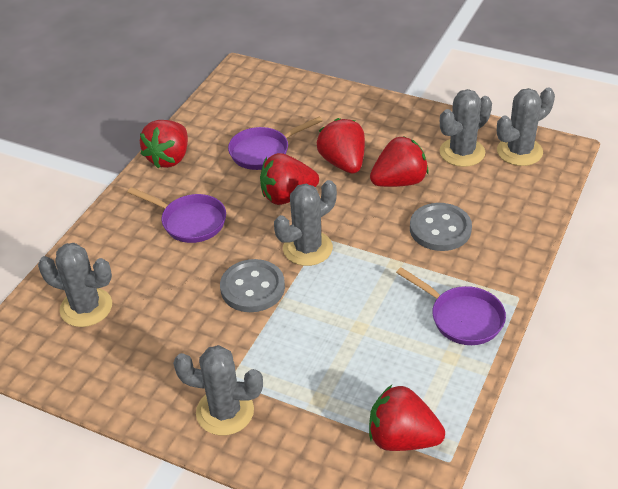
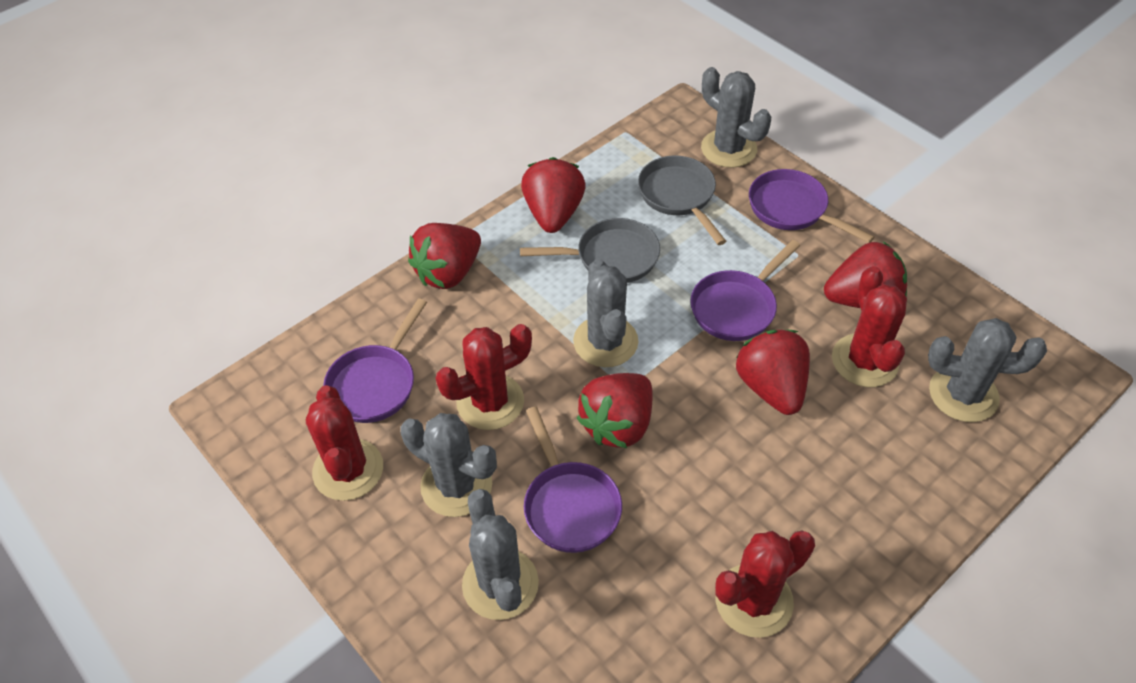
grey button: [220,259,285,312] [410,203,472,251] = 2 -> none = 0
grey pan: none = 0 -> [520,218,660,283] [638,156,726,245] = 2
purple pan: [127,187,226,243] [228,116,323,170] [396,267,506,345] = 3 -> [323,298,427,423] [524,407,622,553] [690,240,800,341] [749,169,875,243] = 4
red cactus: none = 0 -> [306,385,383,501] [436,324,532,430] [715,530,815,638] [832,266,907,387] = 4

